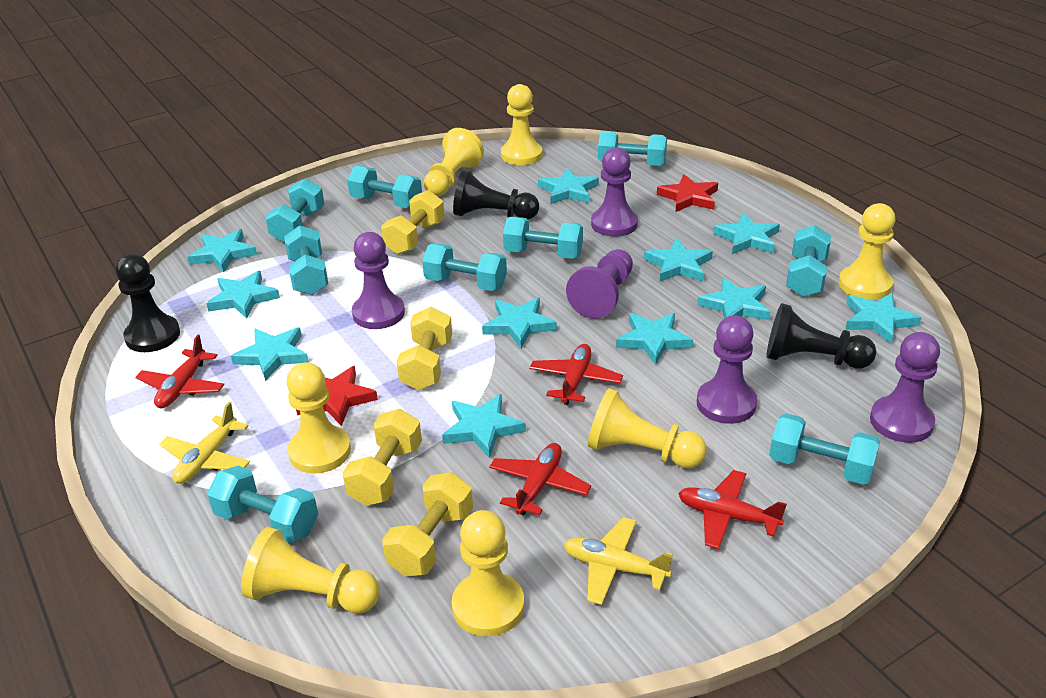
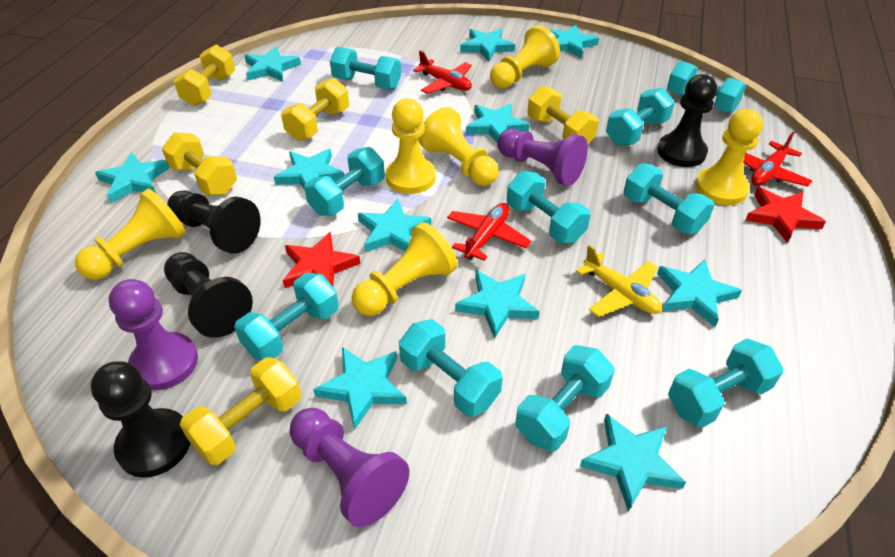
black pawn: [115,254,180,352] [453,169,539,220] [766,303,876,369] = 3 -> [91,361,190,478] [164,252,253,338] [167,191,260,254] [657,74,717,167] = 4
purple pawn: [352,232,405,329] [566,249,633,319] [591,147,638,237] [697,315,757,424] [870,332,940,443] = 5 -> [109,279,198,390] [290,408,409,527] [497,129,588,186] = 3
red plane: [135,335,224,408] [489,443,591,515] [530,344,623,405] [678,470,787,549] = 4 -> [413,50,472,94] [447,203,531,261] [743,132,812,187] = 3
turquoise dumbbell: [207,466,318,543] [265,178,325,243] [284,225,329,295] [347,165,422,208] [422,244,507,291] [503,217,583,259] [598,131,667,166] [769,413,880,485] [786,225,831,297] = 9 -> [234,273,339,361] [304,147,385,216] [330,47,401,90] [399,319,503,417] [507,171,591,243] [516,345,615,451] [606,88,675,146] [623,163,714,234] [667,61,746,113] [668,338,783,428] = 10
yellow dumbbell: [343,409,422,506] [381,190,445,254] [382,472,473,576] [397,307,452,390] = 4 -> [162,133,237,195] [174,45,235,106] [180,357,301,465] [281,78,349,141] [527,86,599,144] = 5
yellow pawn: [241,527,380,613] [286,362,351,474] [424,128,484,196] [452,510,524,636] [501,84,542,165] [588,388,707,469] [839,203,895,300] = 7 -> [75,188,186,280] [352,222,457,316] [386,98,436,194] [418,107,499,186] [490,25,560,89] [695,109,763,205] = 6
yellow plane: [159,402,250,484] [564,517,673,605] = 2 -> [576,245,662,317] = 1

